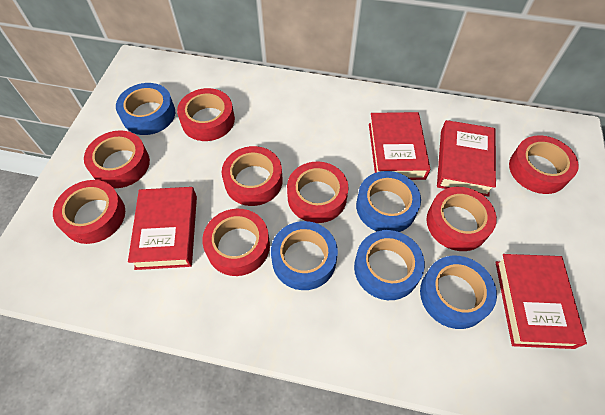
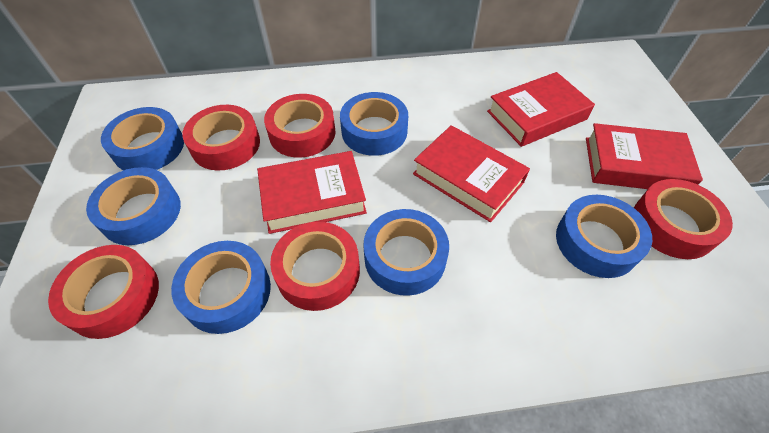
blue tape: [116,83,175,135] [271,221,338,290] [354,230,425,300] [356,171,421,232] [420,256,497,329] = 5 -> [86,167,181,245] [101,107,184,170] [171,241,271,334] [340,92,408,156] [363,209,449,296] [556,195,652,278] = 6
red tape: [53,180,125,244] [84,130,150,188] [177,88,235,141] [202,209,270,276] [222,146,283,206] [287,162,349,223] [426,187,497,251] [509,135,579,194] = 8 -> [48,245,159,339] [182,105,260,171] [264,94,336,158] [270,222,360,311] [634,179,733,259] = 5

